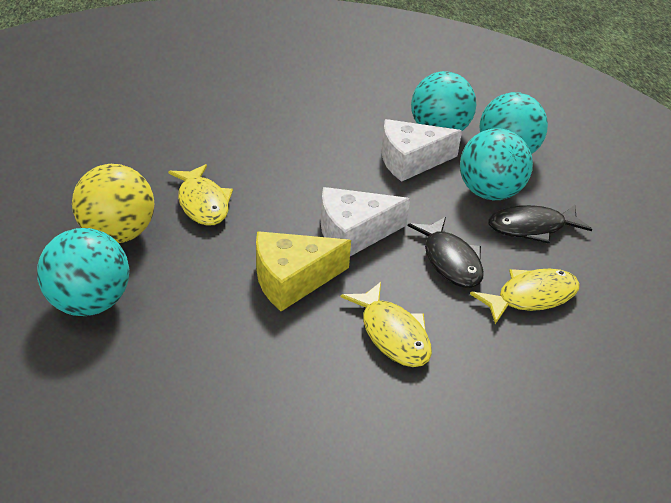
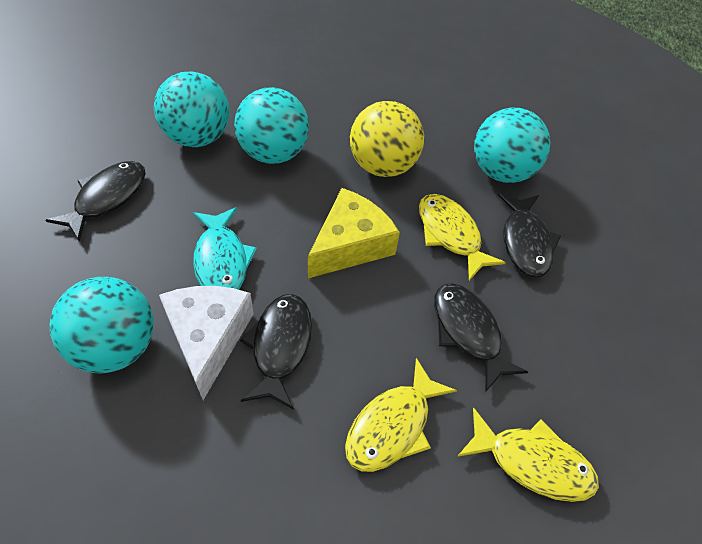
black fish: [408,217,484,288] [488,205,592,243] = 2 -> [46,161,146,241] [240,294,312,410] [434,283,528,393] [498,193,561,278] = 4
turquoise fish: none = 0 -> [193,207,257,290] = 1
white cheese: [321,187,410,256] [381,119,462,182] = 2 -> [159,286,254,400] = 1

